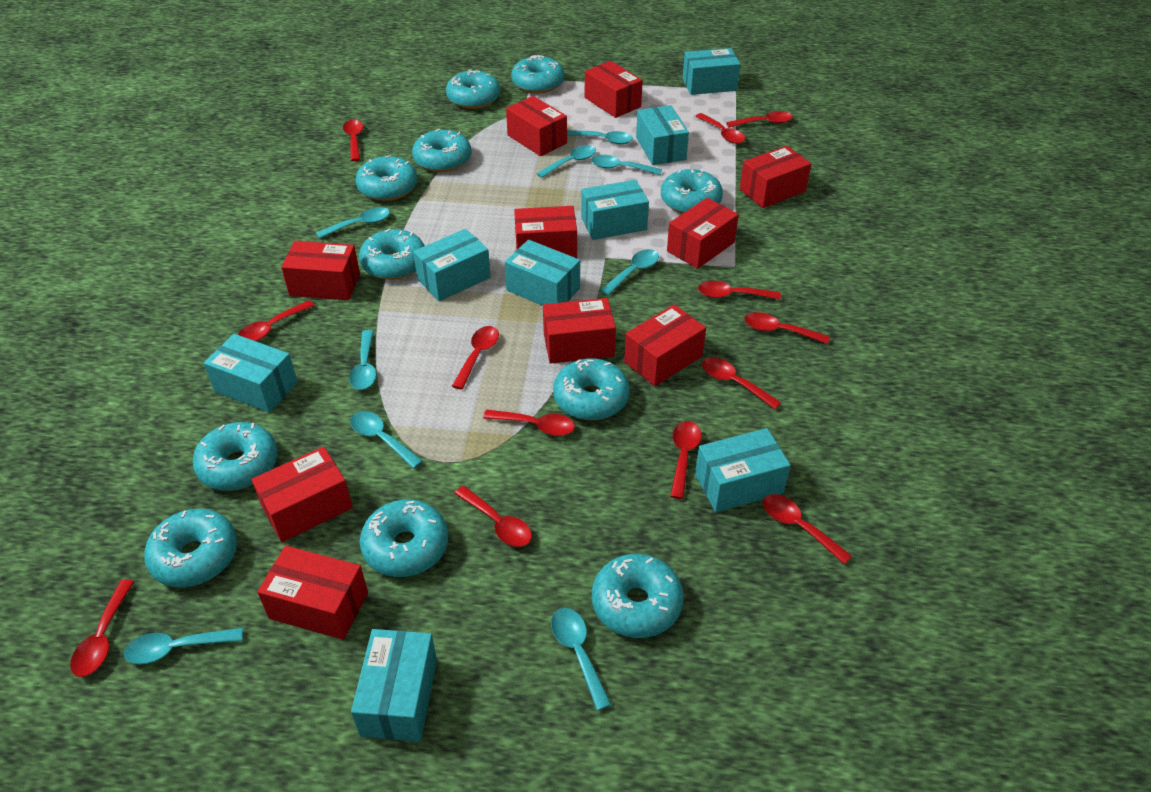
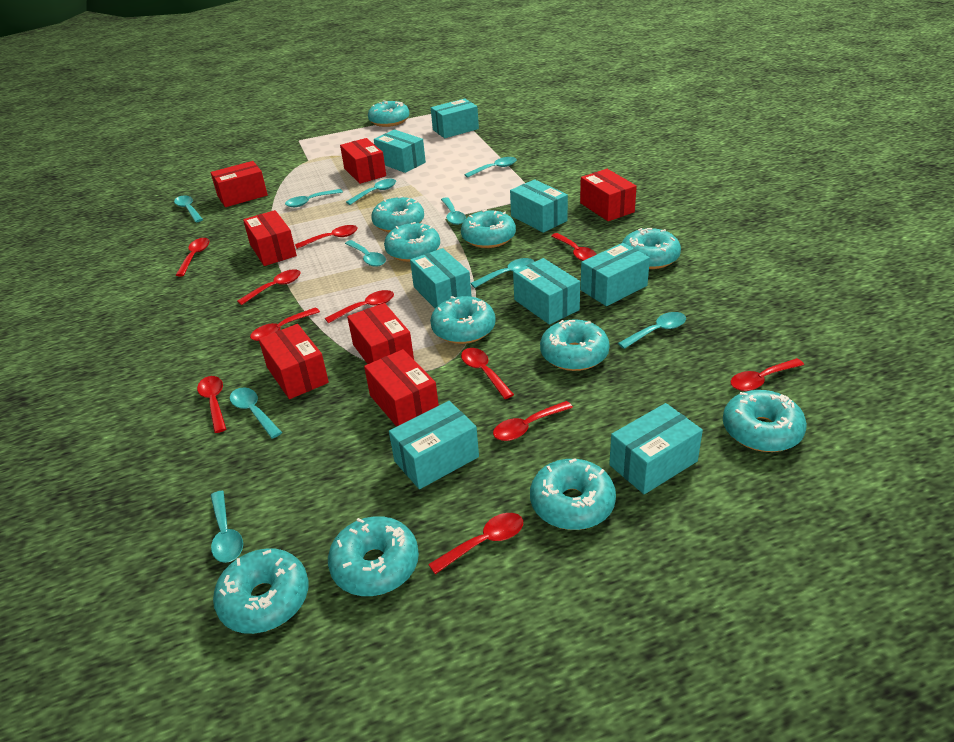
red box: [251,446,353,542] [257,546,368,640] [281,241,360,300] [506,96,567,156] [514,206,577,258] [543,298,616,364] [585,61,643,118] [624,304,706,386] [667,198,739,269] [740,146,811,208] = 10 -> [210,161,268,207] [243,210,297,266] [259,324,329,399] [340,138,386,184] [347,303,414,364] [364,349,439,427] [580,169,637,221] = 7
red spoon: [70,579,134,677] [238,300,315,342] [343,119,363,161] [452,326,499,390] [454,486,532,547] [483,409,575,436] [670,421,701,499] [695,113,745,144] [698,281,781,300] [702,357,781,409] [726,111,793,128] [744,312,830,344] [763,494,852,564] = 13 -> [176,238,209,276] [197,376,226,433] [237,269,301,305] [250,308,320,341] [295,225,358,249] [325,290,394,323] [428,513,523,574] [461,348,514,399] [493,401,573,441] [551,233,597,261] [730,358,804,391] = 11
turquoise spoon: [124,628,243,664] [316,207,390,239] [349,330,376,390] [350,411,423,469] [536,145,596,178] [551,608,611,711] [567,130,633,144] [591,155,662,175] [600,249,659,295] = 9 -> [174,195,203,222] [210,491,243,563] [230,387,282,439] [285,189,343,207] [345,240,386,267] [346,179,396,205] [441,197,466,225] [464,157,517,178] [470,258,535,288] [618,312,686,349] = 10

